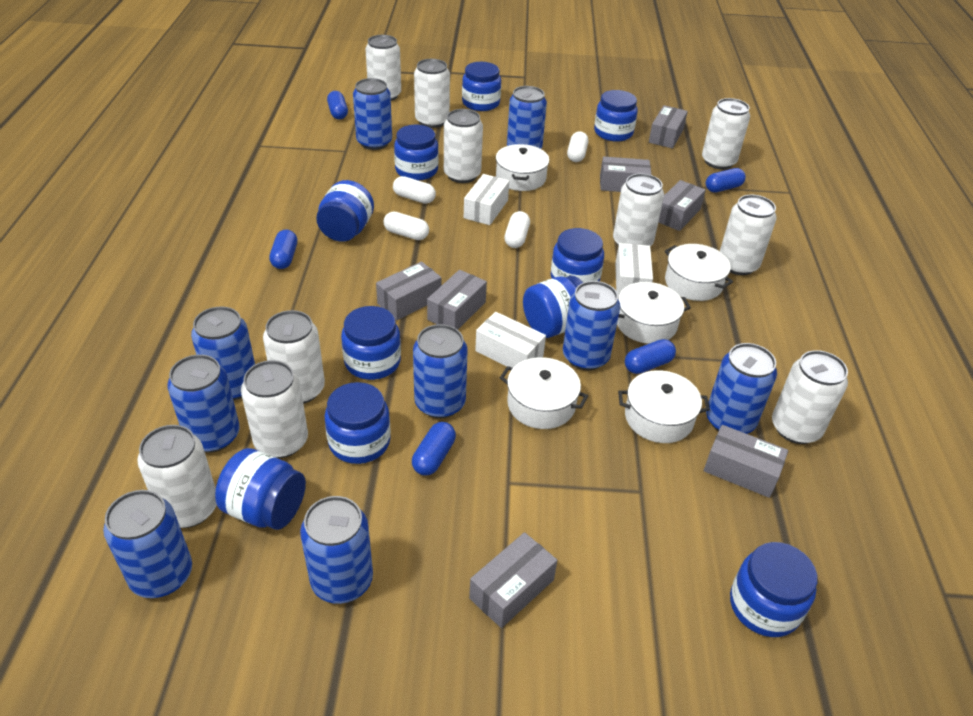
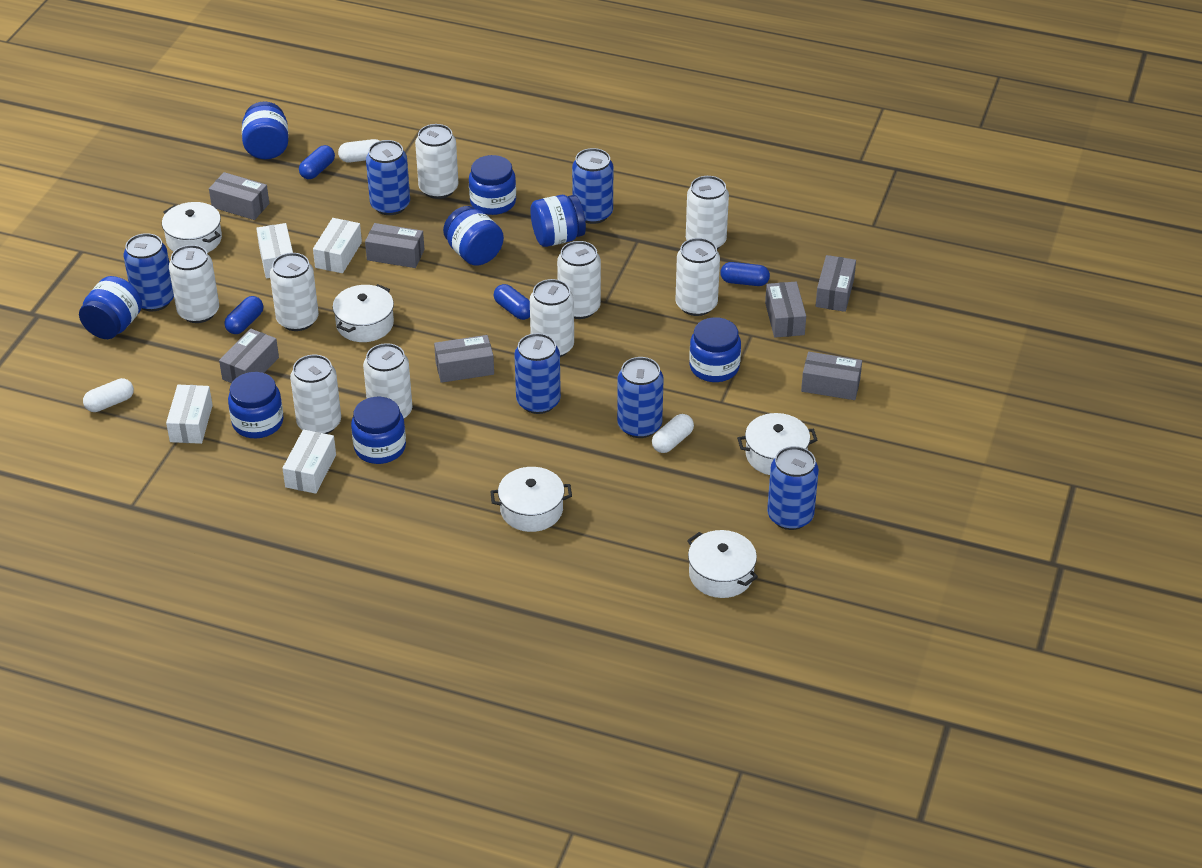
blue can: [103,490,192,598] [167,354,240,452] [191,306,255,400] [300,496,373,604] [353,78,392,150] [413,324,468,418] [507,86,547,149] [563,281,620,370] [706,343,777,434] = 9 -> [123,233,174,311] [366,140,410,215] [514,333,561,414] [572,148,613,224] [617,357,664,438] [767,446,819,530] = 6
blue capsule: [269,229,297,269] [327,91,348,119] [412,422,456,475] [625,339,676,374] [706,168,746,193] = 5 -> [224,296,263,334] [299,145,335,179] [494,284,530,320] [720,262,770,286] = 4
blue jar: [215,448,306,530] [316,180,374,242] [325,382,391,464] [341,306,401,380] [394,125,439,181] [462,62,501,111] [523,276,583,338] [551,228,604,283] [594,90,638,142] [730,542,818,637] = 10 -> [79,276,142,339] [228,372,284,438] [242,101,289,159] [351,397,406,464] [443,206,504,266] [469,155,516,215] [530,195,586,247] [689,317,741,382] = 8
white box: [464,174,509,225] [475,312,546,368] [615,243,653,297] = 3 -> [166,385,213,444] [256,223,293,278] [282,430,336,494] [313,218,362,273] = 4
white can: [137,425,217,528] [241,360,308,458] [263,310,325,404] [365,35,401,101] [414,59,450,128] [444,109,483,183] [613,173,664,247] [702,98,750,169] [720,195,777,275] [772,350,848,444] = 10 -> [169,245,219,323] [270,253,319,331] [290,355,341,434] [363,343,413,419] [415,124,459,199] [530,279,574,357] [557,241,601,319] [676,238,720,316] [686,176,729,249] = 9
white capsule: [384,212,429,240] [393,176,436,204] [504,211,530,248] [567,132,588,162] = 4 -> [83,378,134,412] [338,139,379,163] [652,414,694,453] = 3

